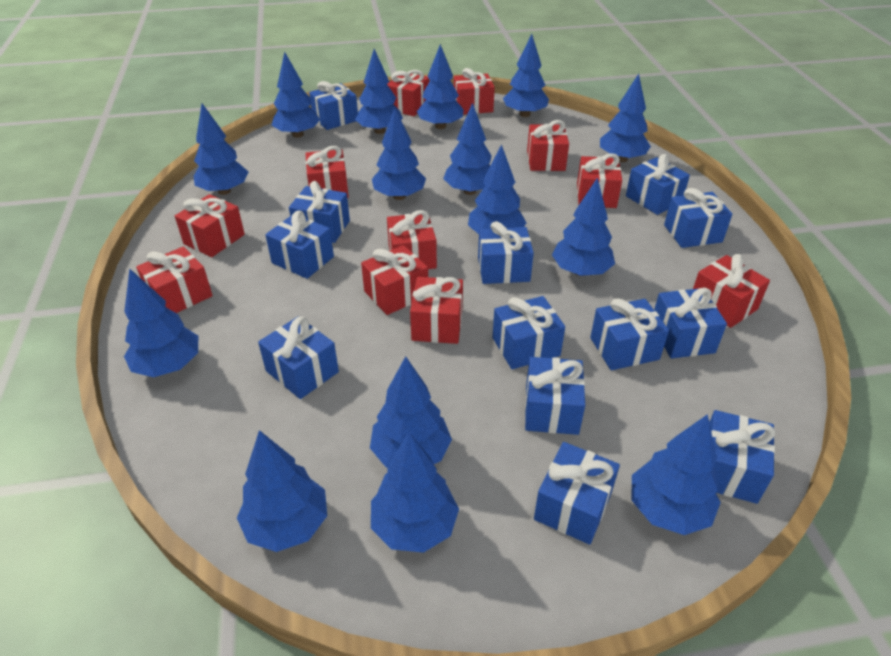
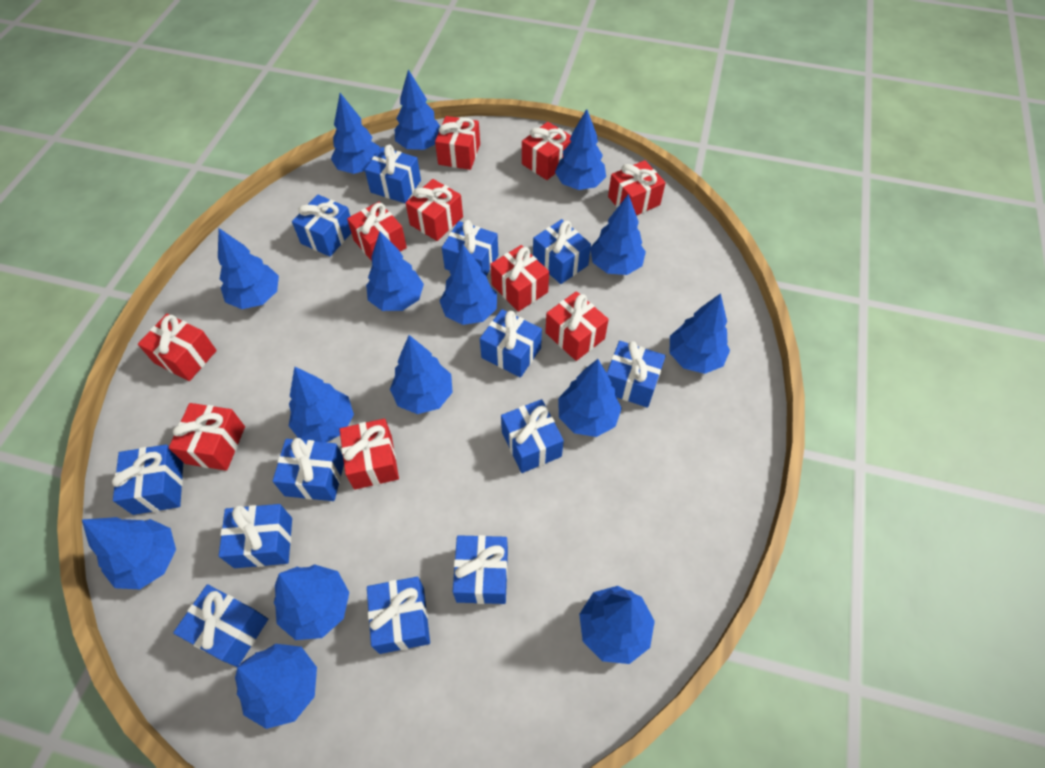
red gift: [136,246,213,313] [175,194,245,257] [305,146,349,198] [361,245,428,315] [387,70,430,116] [387,210,437,269] [410,277,463,344] [454,68,495,115] [527,120,569,171] [577,153,622,208] [693,254,770,328] = 11 -> [138,314,217,381] [169,403,245,471] [339,419,399,490] [347,202,407,261] [406,179,463,241] [435,116,480,170] [490,245,549,312] [522,122,571,180] [545,291,609,361] [608,160,666,215] = 10

